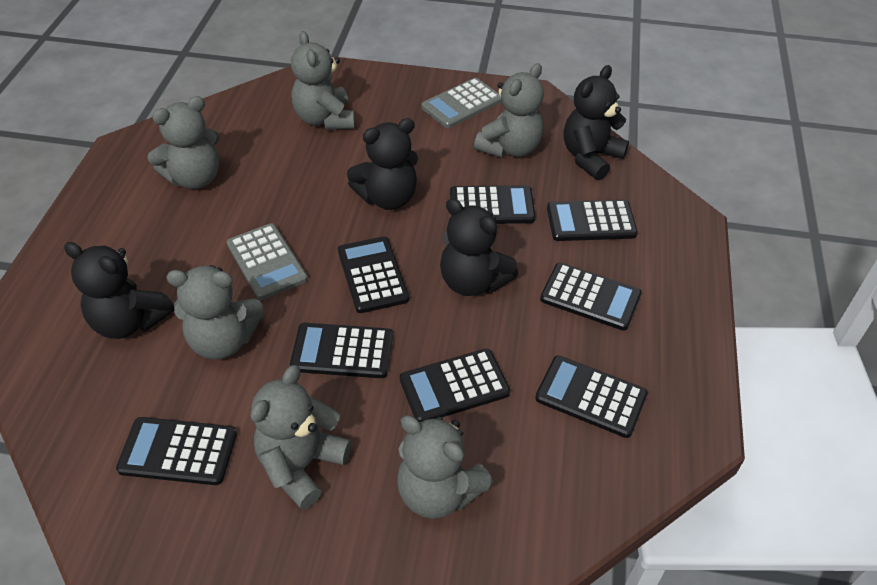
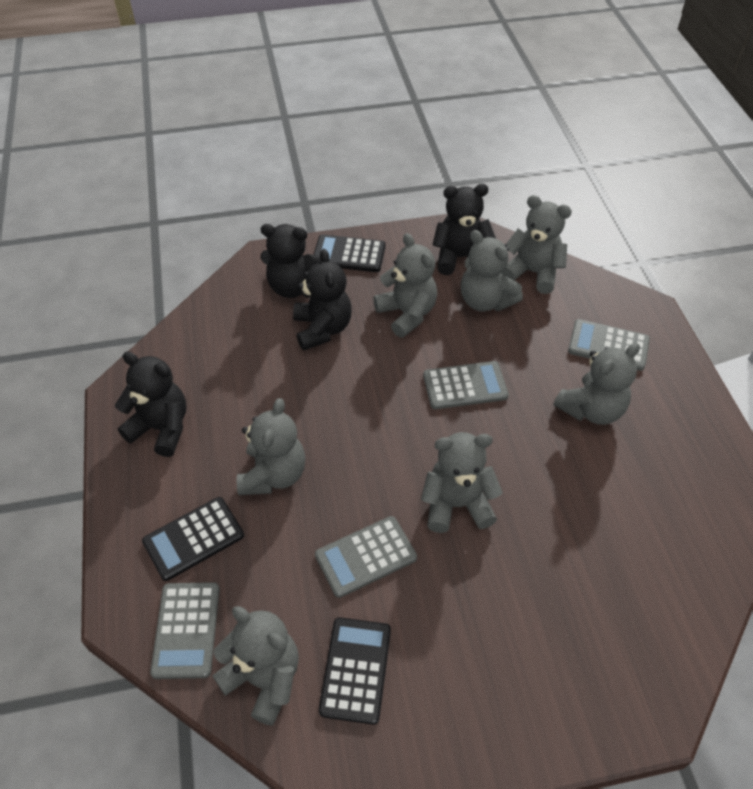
black calculator: [116,417,237,485] [290,323,393,378] [338,236,409,313] [400,349,510,422] [450,185,535,224] [535,355,648,438] [540,263,642,331] [547,200,638,241] = 8 -> [142,497,244,581] [314,234,386,272] [319,617,391,725] = 3
grey calculator: [227,223,308,300] [421,78,502,128] = 2 -> [150,582,220,679] [315,516,417,598] [423,361,509,409] [568,319,650,371] = 4
grey teddy bear: [147,96,220,189] [166,265,264,360] [251,365,352,510] [291,31,355,130] [397,415,493,519] [474,63,544,158] = 6 -> [212,606,299,726] [237,398,306,495] [373,233,437,338] [421,432,503,533] [460,230,523,312] [501,195,572,294] [554,343,640,425] = 7

